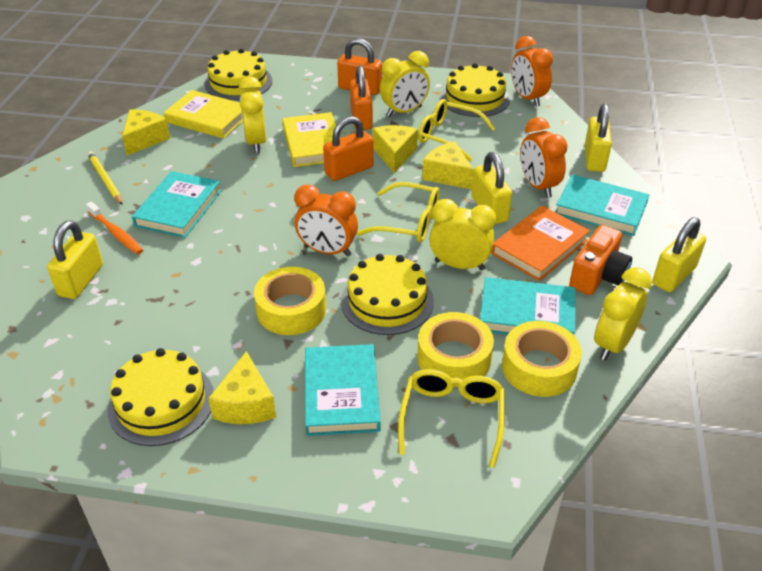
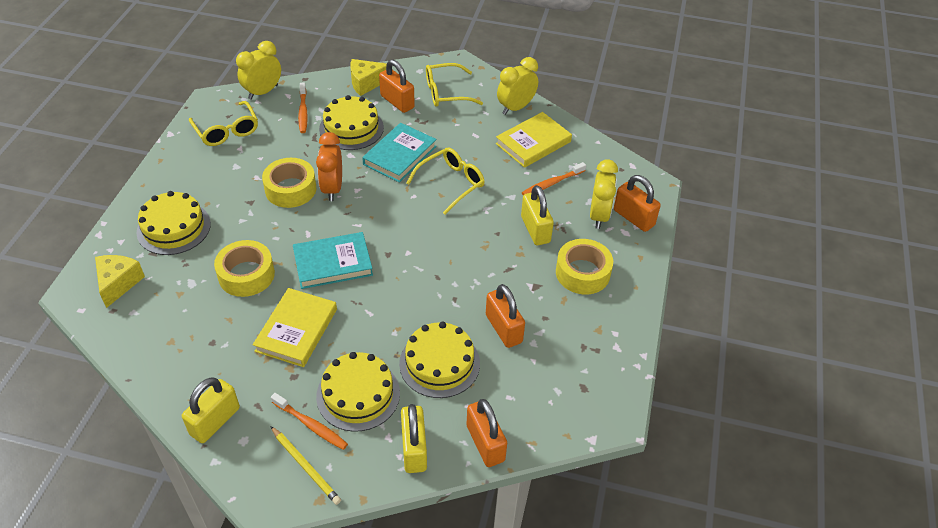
orange book: [491,206,590,281] = 1 -> none = 0
orange camera: [569,225,632,295] = 1 -> none = 0
orange clock: [294,184,358,257] [511,36,553,107] [520,117,568,198] = 3 -> [316,132,342,201] = 1
orange padlock: [323,116,374,181] [337,38,382,95] [350,65,373,130] = 3 -> [379,60,415,113] [467,399,507,467] [486,284,525,348] [614,175,661,232] = 4
orange toothbrush: [86,202,143,254] = 1 -> [271,393,348,450] [298,83,308,133] [522,162,586,195] = 3
turquoise book: [132,171,222,238] [305,344,381,436] [480,277,576,335] [555,174,649,236] = 4 -> [293,232,373,289] [362,123,437,183] = 2
yellow cheese: [122,110,170,156] [208,351,276,424] [372,125,418,173] [422,141,474,189] = 4 -> [95,255,145,308] [350,59,387,96] = 2
yellow clock: [239,76,266,153] [380,51,430,117] [429,199,496,270] [594,267,652,361] = 4 -> [236,41,281,100] [497,57,538,115] [590,159,618,229] = 3
yellow padlock: [47,220,103,299] [472,152,512,224] [585,104,612,172] [652,217,706,292] = 4 -> [182,377,240,443] [401,404,427,473] [521,185,554,245] = 3

